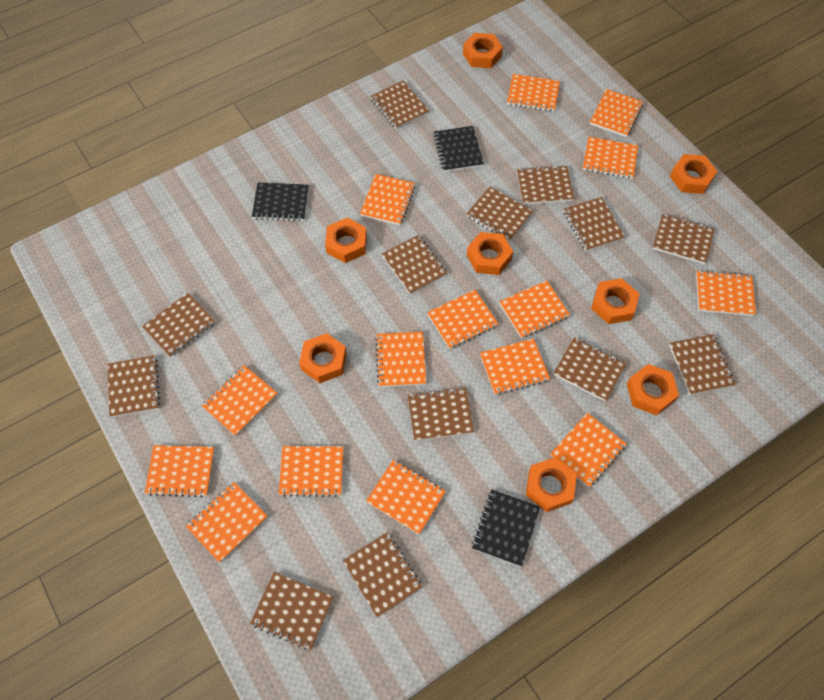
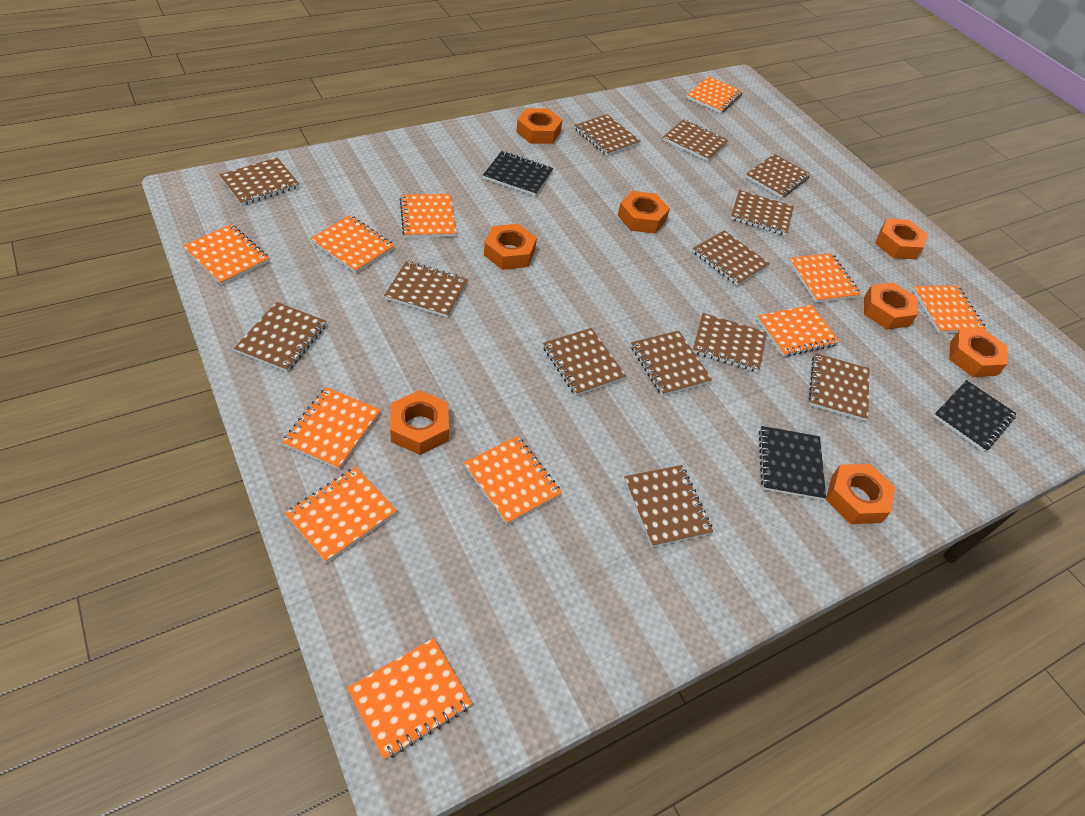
orange notebook: [145,445,214,497] [186,482,268,563] [202,365,278,436] [279,446,343,497] [360,174,415,225] [366,460,446,534] [375,332,426,387] [427,290,498,349] [480,339,550,395] [499,281,570,339] [507,74,560,112] [550,413,626,487] [583,137,638,179] [590,89,643,137] [696,270,756,316] = 15 -> [183,224,269,285] [282,387,381,470] [285,467,397,563] [310,215,395,273] [347,638,472,760] [399,194,456,238] [464,436,562,525] [686,76,743,113] [757,305,840,357] [789,253,861,303] [912,285,986,333] = 11

